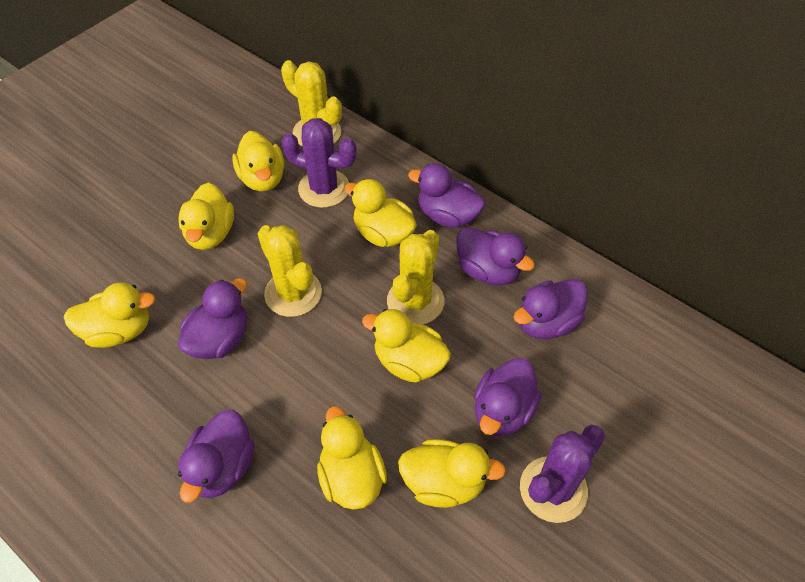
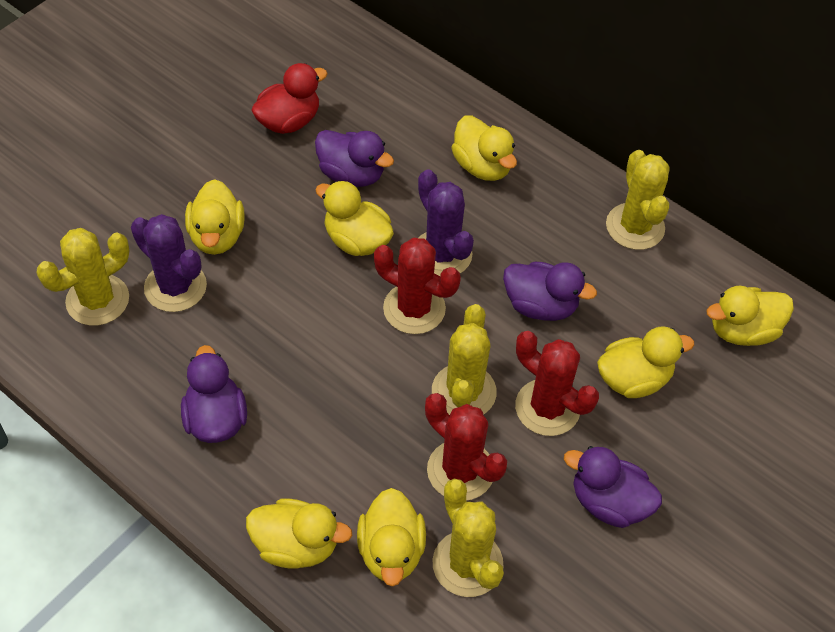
purple duck: [178,278,247,359] [178,410,255,503] [408,163,485,228] [456,227,535,285] [474,358,542,437] [514,279,588,339] = 6 -> [181,345,247,443] [315,130,394,187] [503,262,597,321] [564,446,662,528] = 4
red cactus: none = 0 -> [374,238,461,334] [425,393,507,500] [515,331,599,436] = 3
red duck: none = 0 -> [251,63,328,134] = 1
yellow cactus: [258,225,322,317] [281,60,342,147] [387,230,445,324] = 3 -> [36,228,129,326] [432,304,497,415] [433,479,504,597] [606,150,670,250] = 4

